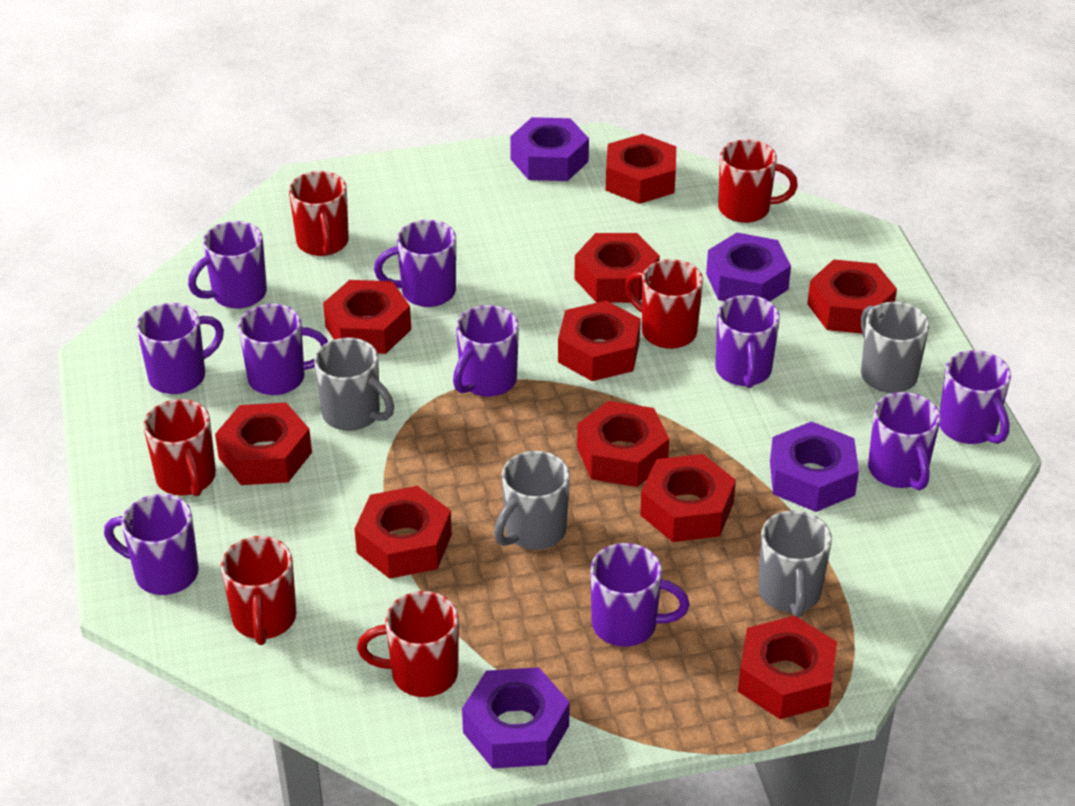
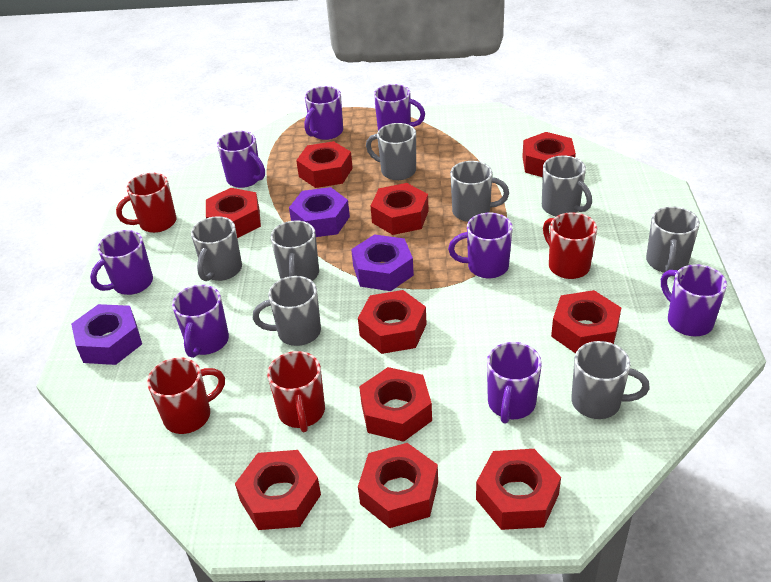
grey mug: [314,338,394,431] [494,451,570,550] [758,510,832,618] [861,302,930,393] = 4 -> [191,216,242,281] [253,276,321,346] [271,220,319,281] [366,123,416,180] [450,161,509,222] [542,156,592,216] [571,341,650,419] [646,206,700,273] = 8
purple mug: [104,494,199,595] [136,303,224,394] [188,221,267,309] [238,304,328,395] [374,220,456,307] [453,305,519,397] [590,543,690,647] [715,295,780,388] [868,392,941,491] [939,350,1011,444] = 10 -> [90,230,153,295] [172,285,229,358] [217,131,265,188] [304,86,343,140] [374,84,425,130] [448,213,513,278] [487,342,542,424] [661,264,727,336] = 8
purple nut: [462,667,570,769] [510,117,589,181] [706,233,791,301] [770,421,859,512] = 4 -> [71,304,142,365] [289,187,350,237] [351,234,414,291] = 3
red mug: [143,399,216,496] [221,536,297,645] [289,171,349,256] [357,591,459,697] [625,259,703,349] [718,139,798,223] = 6 -> [116,173,176,233] [147,358,225,434] [267,351,325,432] [543,212,597,279] = 4

